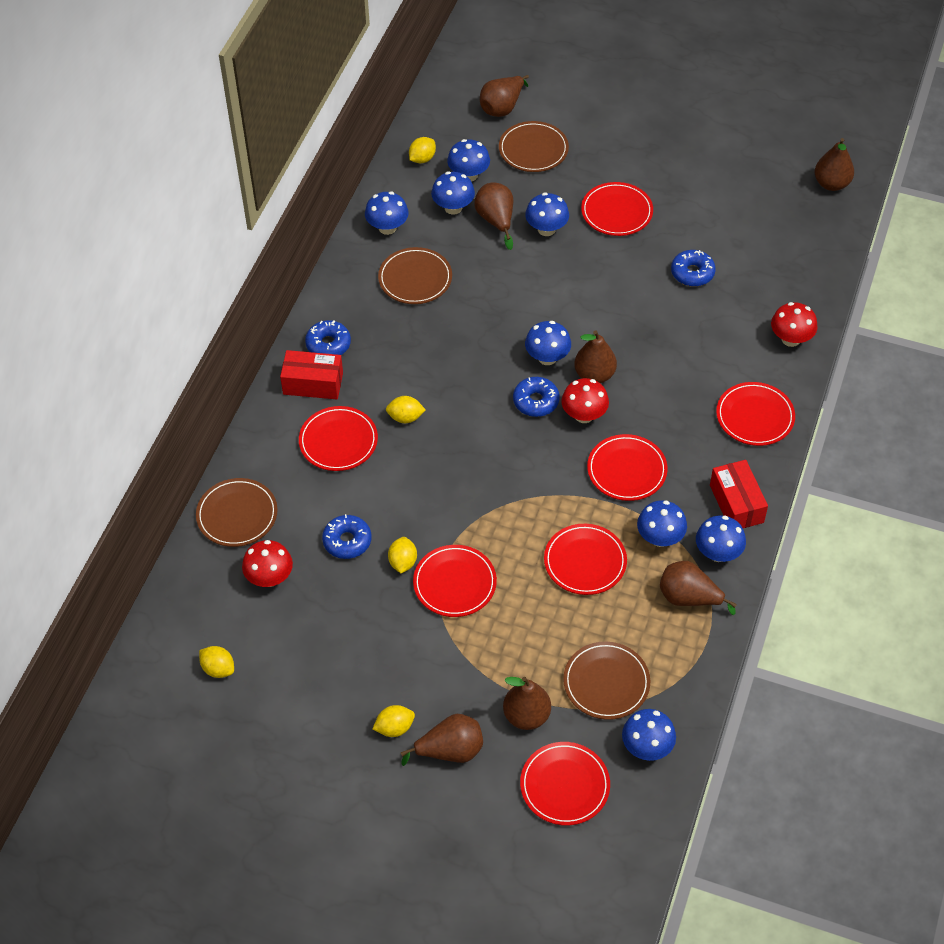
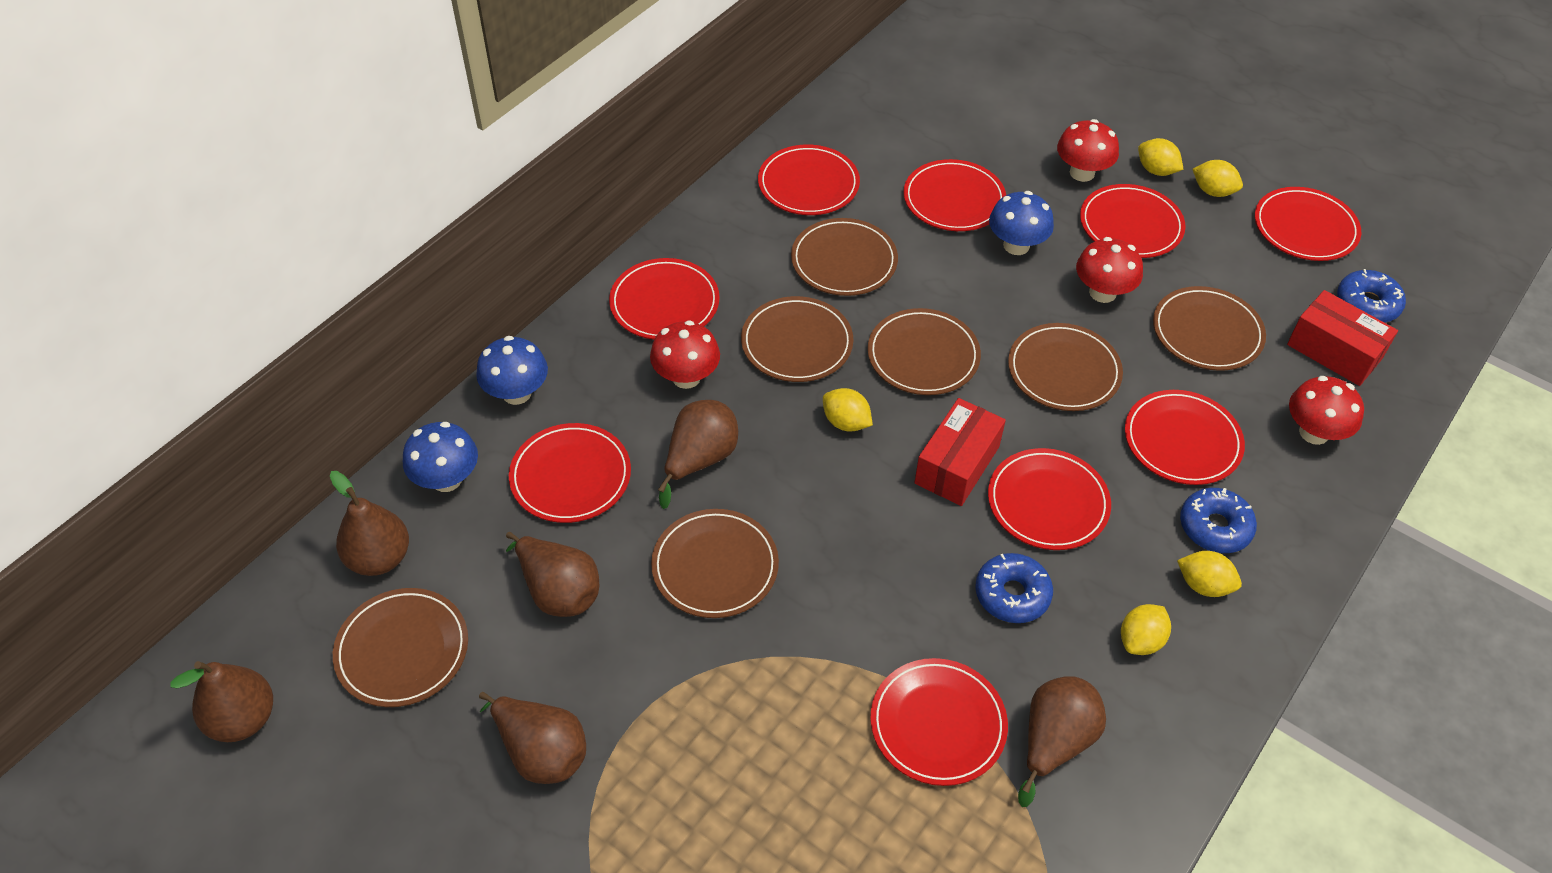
blue donut: [305,320,351,355] [322,514,371,559] [513,377,560,417] [671,250,716,287] = 4 -> [975,553,1053,623] [1180,488,1257,553] [1337,269,1406,323] = 3
blue mushroom: [365,191,409,235] [431,171,475,215] [447,139,490,182] [525,192,569,236] [525,321,571,365] [622,709,676,761] [637,500,687,547] [696,515,746,562] = 8 -> [403,422,478,492] [476,336,548,405] [989,191,1054,255] = 3
brown pear: [401,714,483,766] [474,182,513,250] [480,75,529,117] [503,677,551,730] [574,330,617,383] [660,561,737,615] [815,138,854,191] = 7 -> [170,661,273,742] [330,471,409,576] [479,692,586,784] [506,532,599,617] [658,400,738,509] [1018,676,1106,807] = 6
brown plate: [196,478,278,547] [378,247,452,304] [499,121,569,172] [563,642,650,720] = 4 -> [333,588,468,707] [651,509,779,618] [741,296,853,382] [791,218,898,296] [868,308,981,395] [1008,323,1123,411] [1153,286,1266,371] = 7
red mushroom: [242,540,293,587] [561,378,609,423] [771,302,817,347] = 3 -> [650,320,720,389] [1057,119,1119,182] [1076,237,1143,303] [1289,376,1364,445] = 4
red plate: [299,406,378,471] [413,545,497,617] [520,742,610,826] [544,524,627,595] [581,182,653,236] [587,434,668,501] [716,382,795,446] = 7 -> [509,423,631,523] [609,258,720,340] [758,145,860,215] [870,658,1008,786] [903,159,1006,231] [988,448,1111,550] [1080,184,1186,258] [1125,390,1245,485] [1255,187,1361,261] = 9

